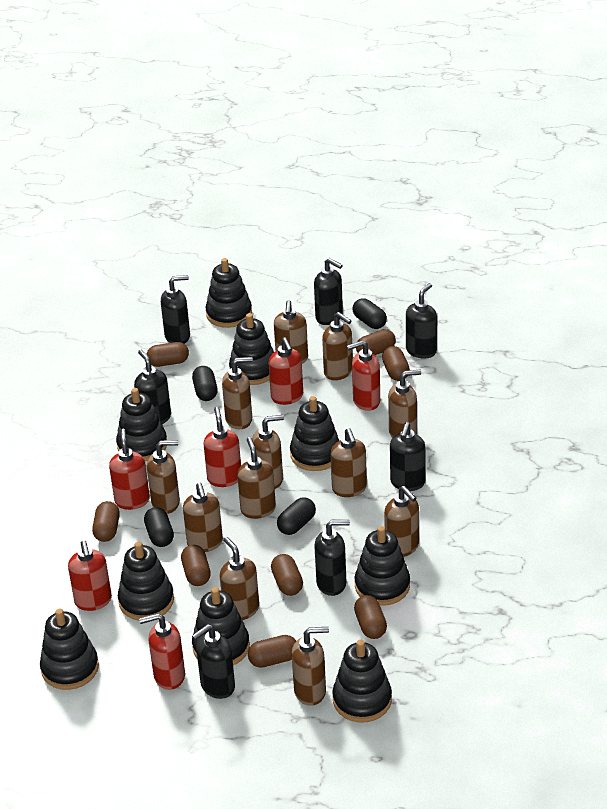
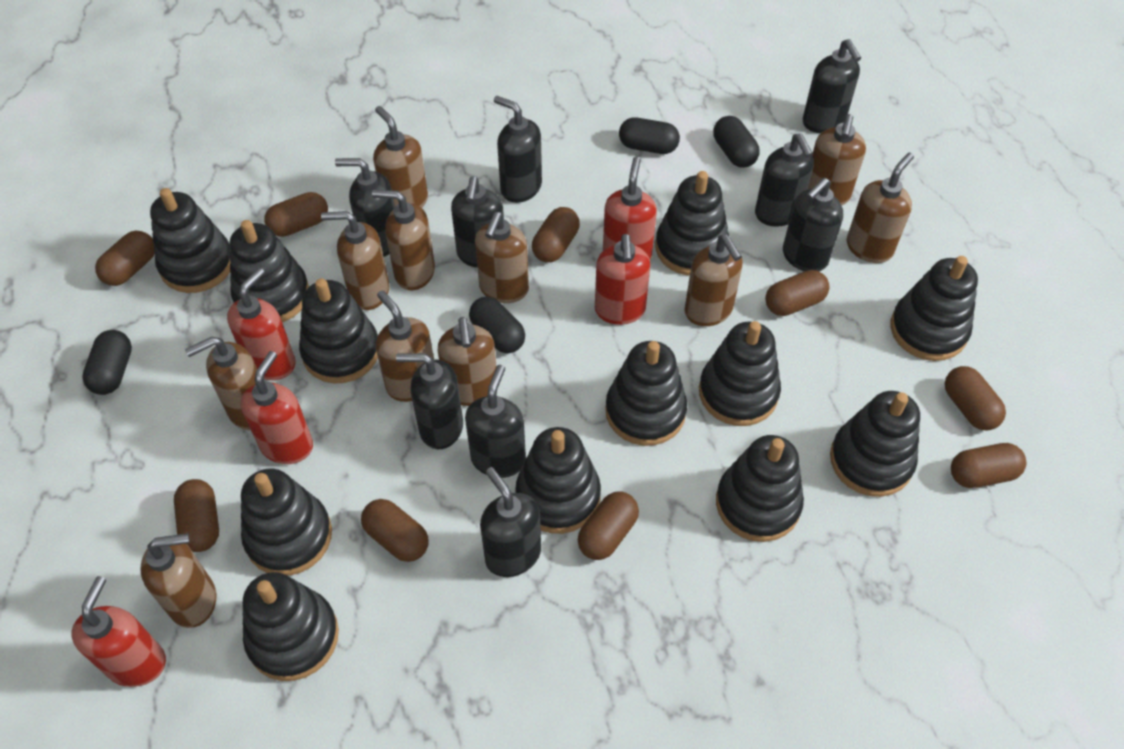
black soap dispenser: [134,350,171,424] [161,275,190,344] [192,624,235,699] [314,258,343,325] [314,520,350,596] [390,422,426,491] [406,283,437,359] = 7 -> [335,158,395,257] [396,353,463,449] [451,176,504,268] [465,365,526,478] [480,467,541,577] [494,96,542,203] [755,133,814,227] [783,178,843,271] [803,39,861,133] = 9
black stacking toy: [40,609,99,690] [116,388,167,462] [118,542,174,621] [192,587,250,665] [205,258,252,328] [229,313,274,385] [290,396,340,471] [332,640,392,722] [354,526,410,606] = 9 -> [150,188,231,293] [230,220,309,322] [241,469,332,576] [242,572,339,681] [299,278,378,383] [515,427,601,534] [605,341,687,446] [655,171,729,276] [699,321,781,426] [716,435,804,542] [830,391,920,497] [891,256,978,361] = 12
brown capsule: [92,501,120,542] [147,342,189,367] [181,545,211,586] [248,635,296,668] [271,554,303,596] [354,595,387,639] [356,329,396,355] [382,346,410,381] = 8 -> [95,231,154,286] [174,479,219,552] [264,192,328,237] [361,499,428,562] [532,207,580,262] [578,492,639,560] [765,270,830,316] [945,366,1006,431] [951,443,1026,488] = 9
brown soap dispenser: [147,440,180,514] [183,483,223,552] [219,537,259,620] [222,357,253,429] [237,437,276,519] [252,415,284,489] [274,300,308,364] [292,627,329,706] [322,312,353,380] [331,428,367,497] [384,486,419,557] [388,370,421,438] = 12 -> [140,533,216,628] [185,337,257,430] [321,211,390,310] [372,190,435,290] [373,106,428,208] [376,290,434,402] [438,317,496,406] [475,212,529,303] [684,235,743,326] [808,114,866,206] [847,153,914,263] = 11
red soap dispenser: [68,540,112,611] [109,429,150,510] [139,613,185,690] [204,407,241,487] [269,337,303,405] [347,340,380,411] = 6 -> [71,576,166,687] [227,268,296,380] [241,351,313,464] [595,234,650,325] [603,157,657,260] = 5

